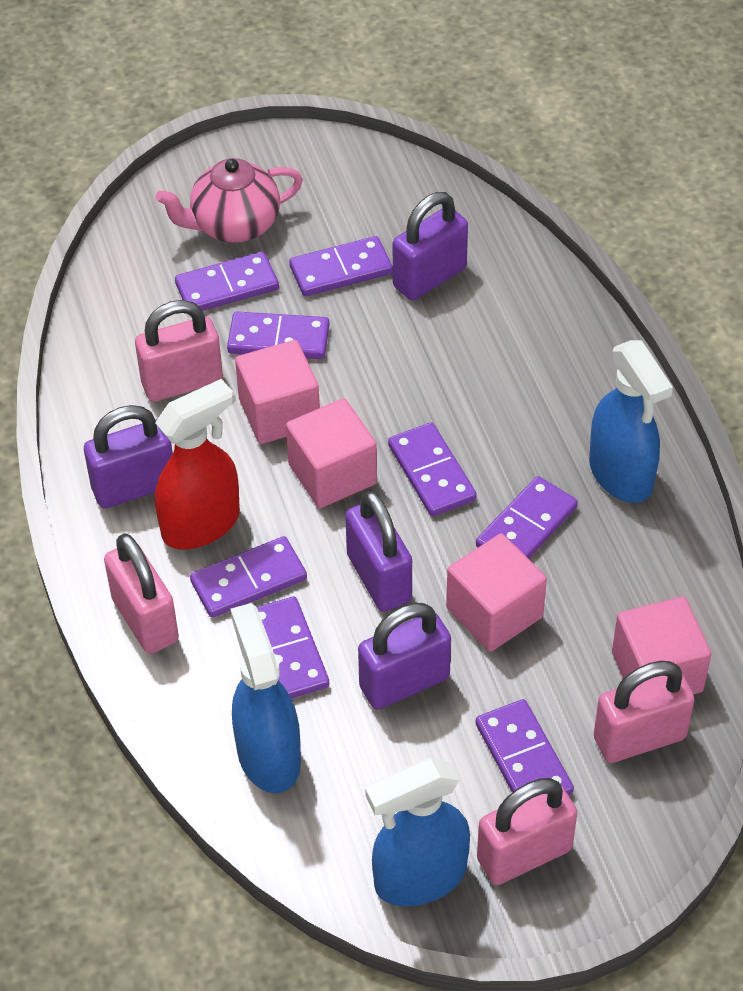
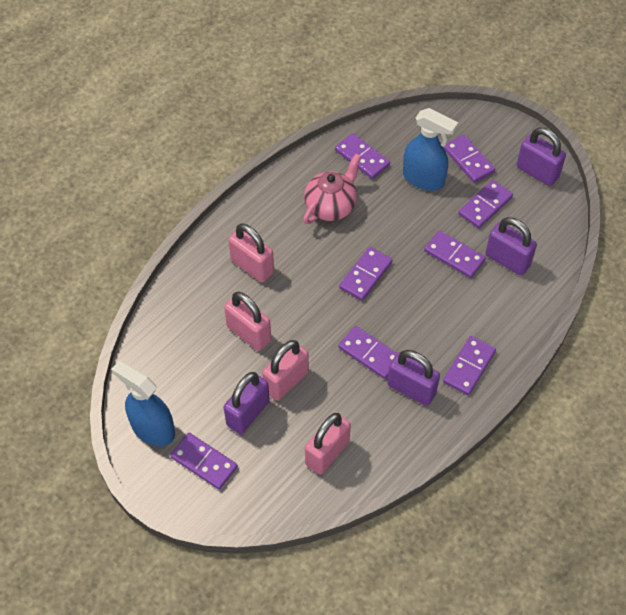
blue spray bottle: [230,603,301,793] [365,758,470,906] [589,340,673,503] = 3 -> [111,360,175,446] [403,108,458,191] = 2
pink cube: [235,340,320,444] [286,398,377,508] [446,533,547,652] [612,596,711,694] = 4 -> none = 0
red spray bottle: [155,379,240,550] = 1 -> none = 0

